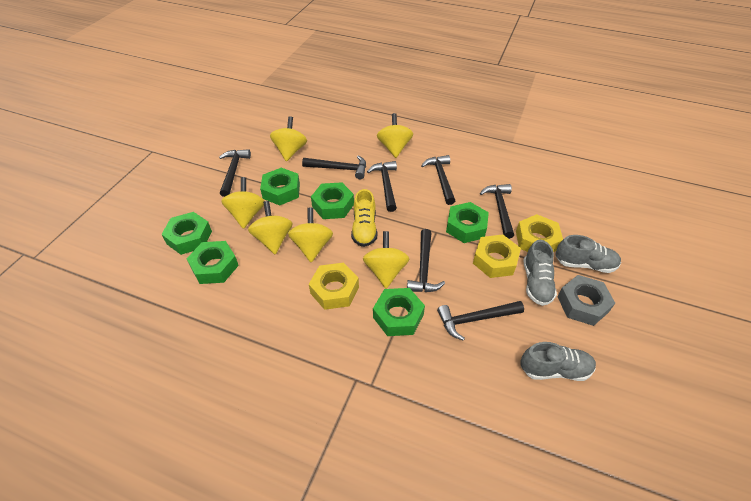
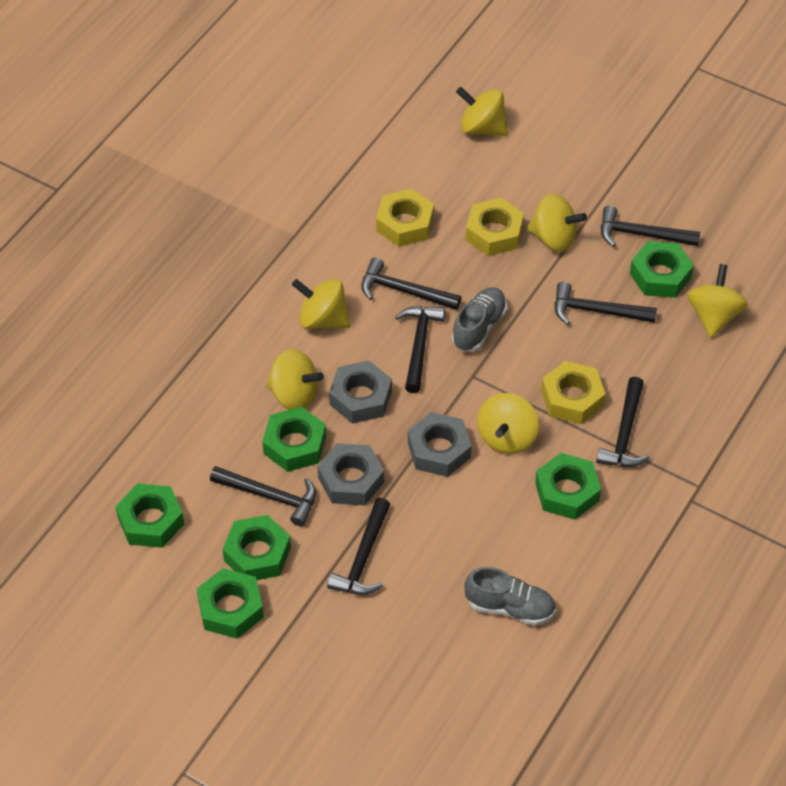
grey nut: [557,275,615,326] = 1 -> [317,443,384,505] [329,361,392,424] [408,412,472,477] = 3
grey shoe: [520,342,596,381] [523,240,557,306] [555,235,621,273] = 3 -> [452,287,507,351] [464,567,556,625] = 2
yellow shoe: [351,189,377,247] = 1 -> none = 0

